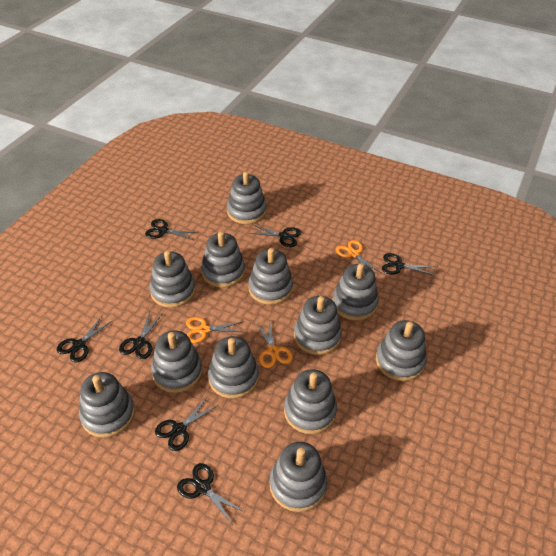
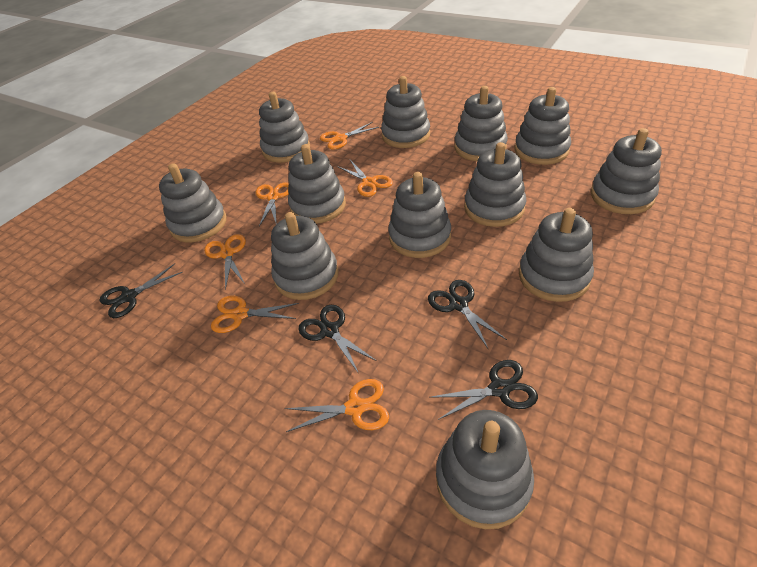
black scissors: [57,316,112,363] [119,312,163,359] [145,219,198,240] [155,396,218,451] [177,463,244,525] [249,225,301,247] [382,253,436,275] = 7 -> [100,263,183,318] [299,305,377,374] [428,280,507,350] [429,360,538,420] = 4
orange scissors: [186,317,244,343] [256,319,293,368] [336,240,381,273] = 3 -> [204,234,246,290] [211,296,299,333] [255,182,289,226] [285,379,389,432] [320,122,379,150] [337,160,393,197] = 6

